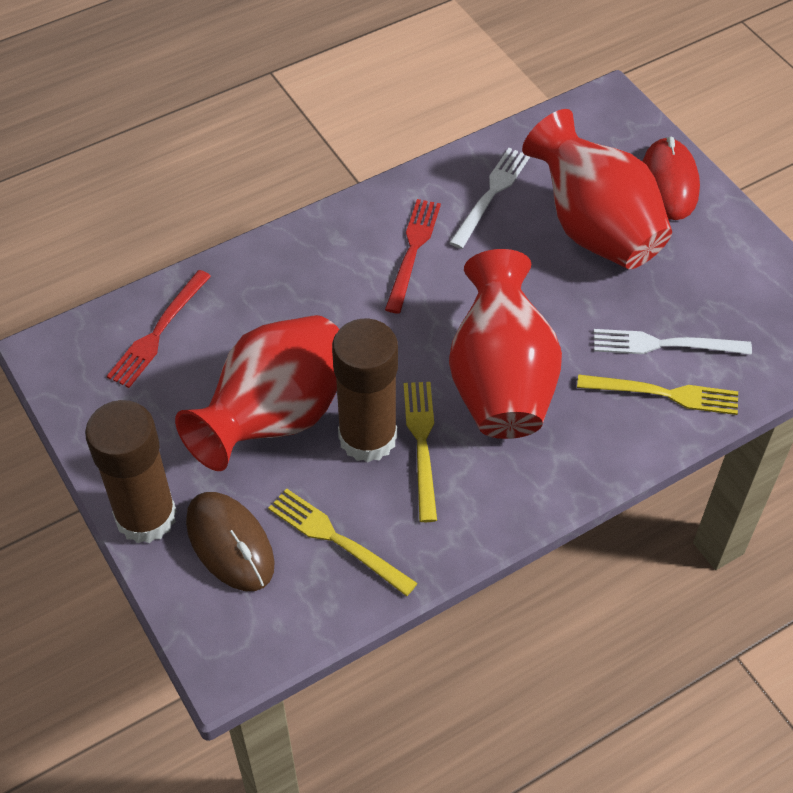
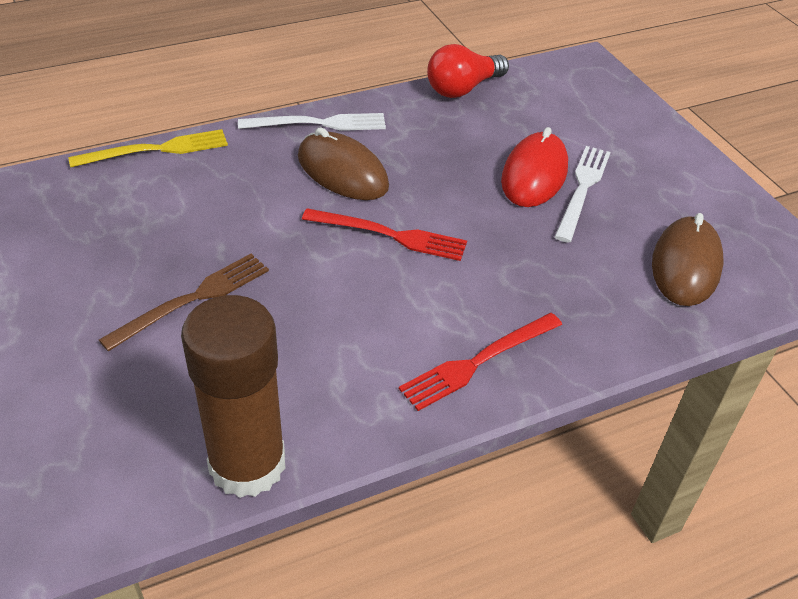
brown fork: none = 0 -> [99,254,269,351] = 1
brown glue stick: [85,400,177,543] [332,319,398,462] = 2 -> [181,295,286,498] = 1
brown mouse: [186,492,275,591] = 1 -> [298,127,389,200] [652,213,723,306] = 2
red light bulb: none = 0 -> [427,44,509,98] = 1
red vase: [175,315,339,471] [449,249,562,439] [522,109,672,269] = 3 -> none = 0
yellow fork: [268,488,417,596] [404,382,437,522] [577,374,738,415] = 3 -> [68,129,228,167] = 1

